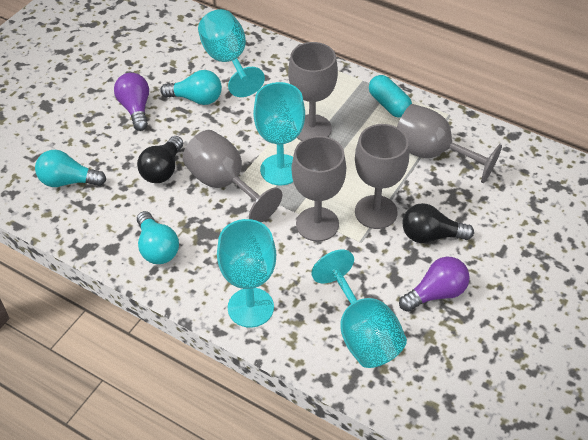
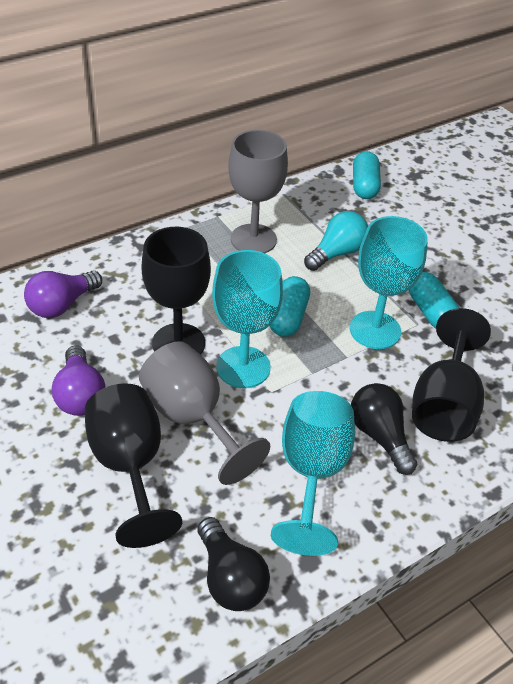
black goblet: none = 0 -> [85,383,182,548] [142,227,211,355] [412,308,491,442] = 3
grey goblet: [183,130,282,223] [288,42,338,141] [291,136,346,242] [355,124,409,229] [397,104,502,183] = 5 -> [139,341,270,485] [228,130,288,253] = 2
turquoise capsule: [369,75,412,118] = 1 -> [270,276,310,337] [353,151,381,199] [409,272,459,329] = 3
turquoise goblet: [198,9,265,97] [217,219,276,328] [253,82,305,185] [312,250,407,368] = 4 -> [212,250,283,388] [271,391,355,556] [350,216,428,349] = 3
turquoise light bulb: [35,150,106,187] [137,211,179,264] [160,70,222,105] = 3 -> [304,211,368,271] = 1

